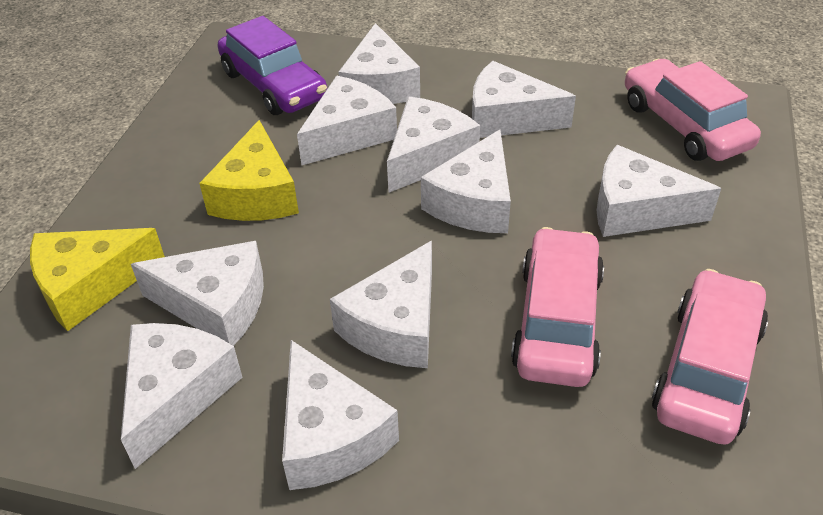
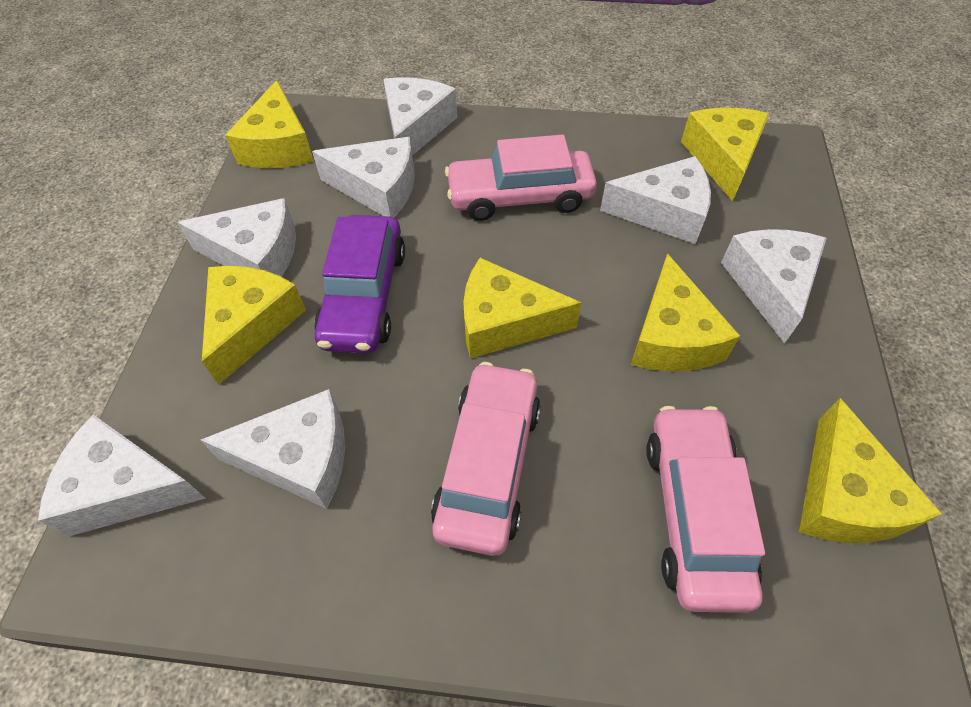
white cheese: [121,323,243,469] [131,241,264,346] [282,340,399,490] [297,76,397,165] [330,241,432,368] [338,23,420,104] [387,97,480,192] [421,130,511,233] [472,61,576,138] [596,145,721,237] = 10 -> [38,415,206,536] [177,198,296,277] [201,389,345,509] [312,137,415,217] [383,77,457,155] [600,156,711,244] [721,229,826,344] = 7
yellow cheese: [30,228,165,331] [199,120,299,221] = 2 -> [202,266,306,384] [225,80,314,168] [463,258,581,359] [631,253,740,372] [681,107,769,202] [799,398,942,543] = 6

